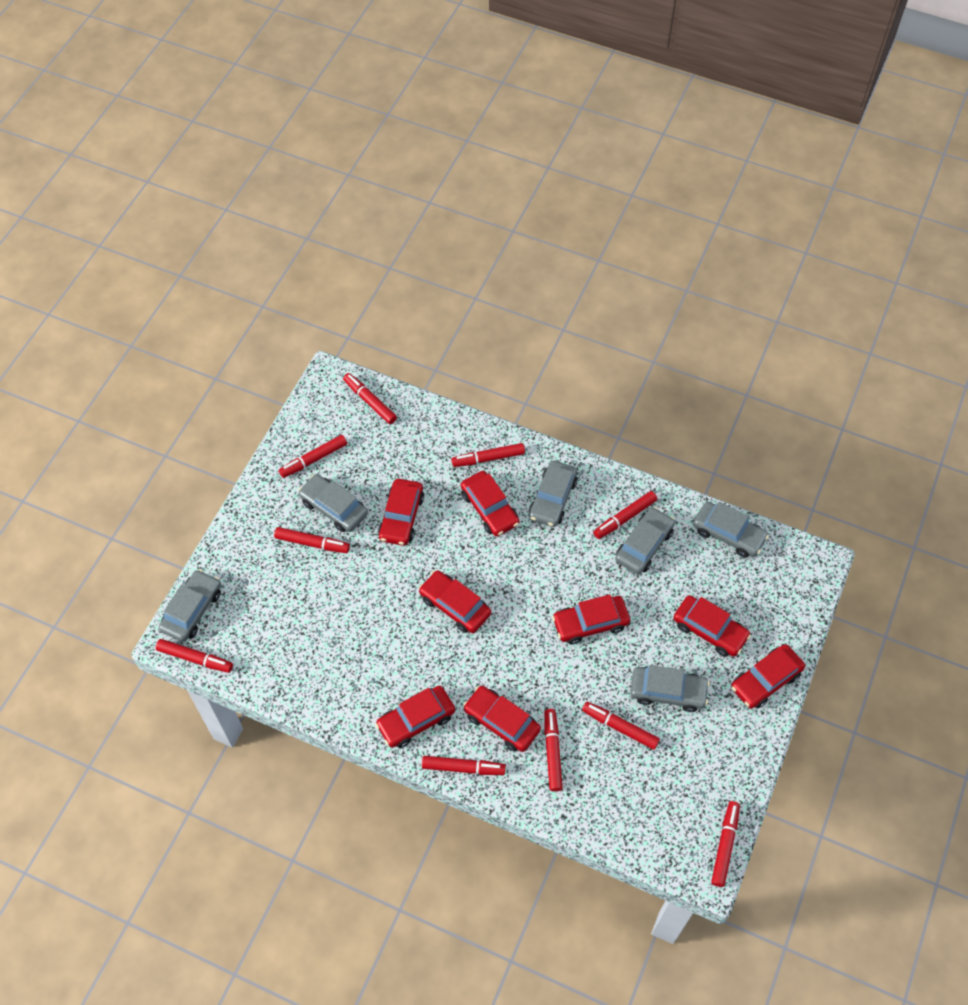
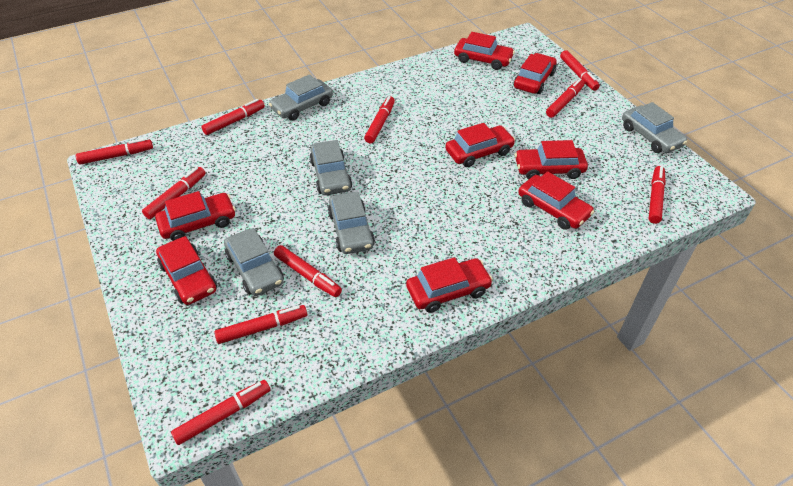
grey car: [159,569,221,642] [298,474,368,532] [529,461,578,527] [615,507,675,574] [630,665,710,712] [693,502,769,558] = 6 -> [224,228,284,296] [269,74,333,121] [310,140,352,195] [328,192,375,254] [622,102,687,153] = 5

